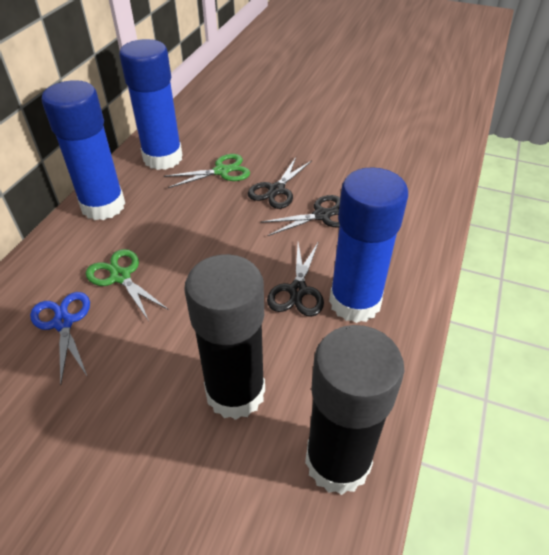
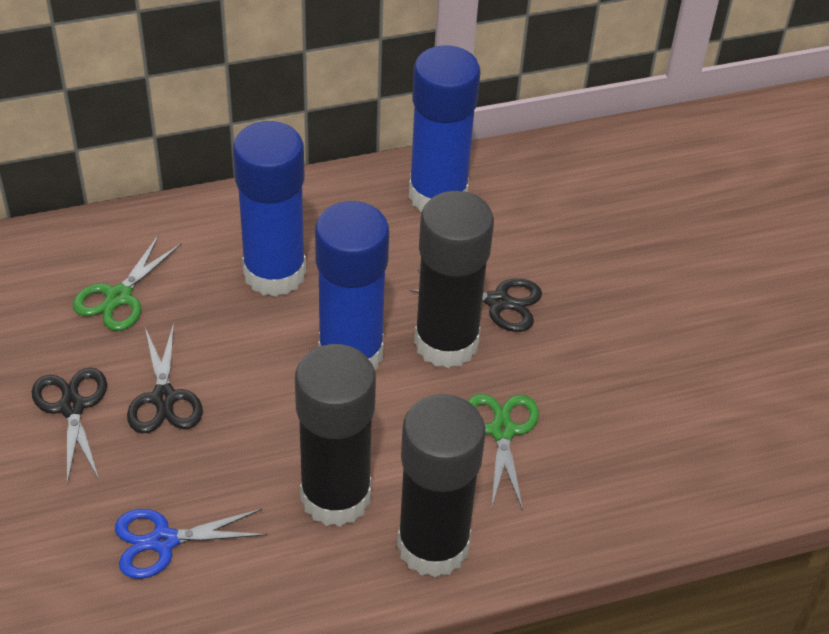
black glue stick: [184,254,265,420] [305,325,404,495] = 2 -> [295,344,376,527] [397,394,486,578] [414,191,494,368] = 3

